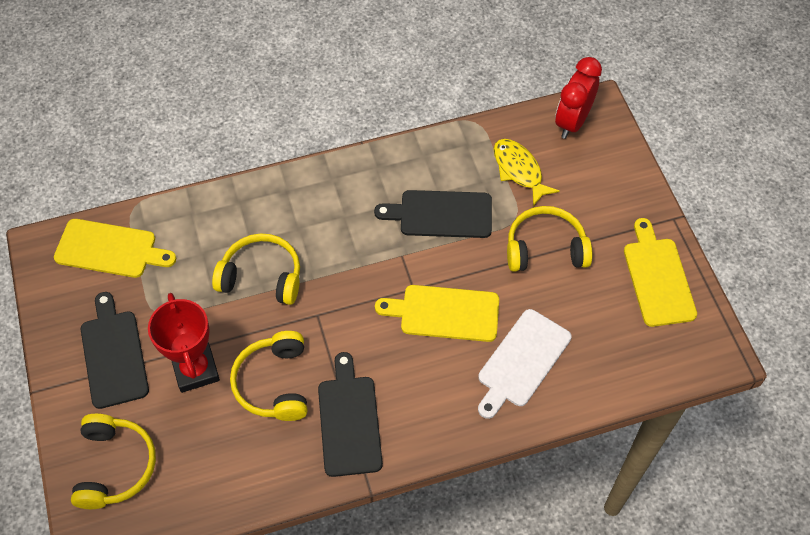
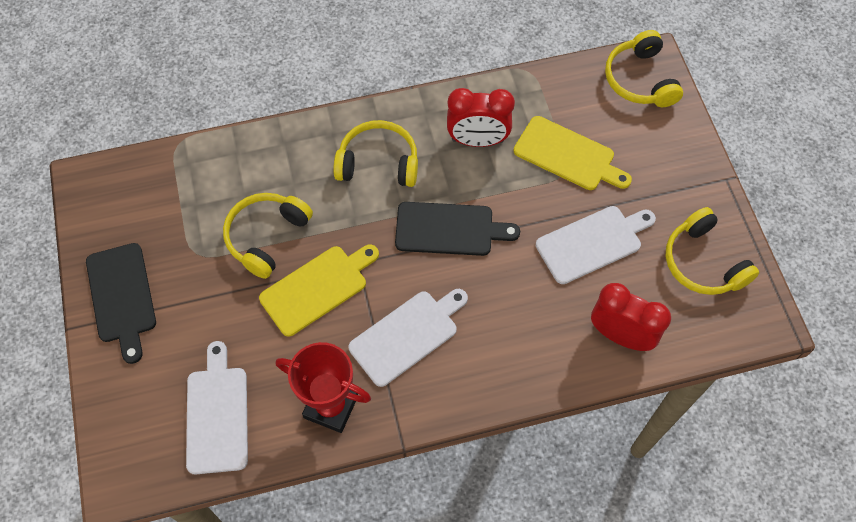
black cutting board: [81,292,149,409] [318,352,383,477] [374,190,492,238] = 3 -> [86,243,156,364] [395,202,520,256] = 2
red clock: [555,57,602,139] = 1 -> [447,88,515,147] [591,283,671,351] = 2
white cutting board: [478,309,572,419] = 1 -> [186,341,248,475] [348,289,468,387] [536,206,656,284] = 3
yellow cutting board: [54,219,176,278] [375,285,499,342] [624,218,697,327] = 3 -> [259,244,379,337] [514,116,632,190] = 2
yellow fish: [494,139,560,206] = 1 -> none = 0

